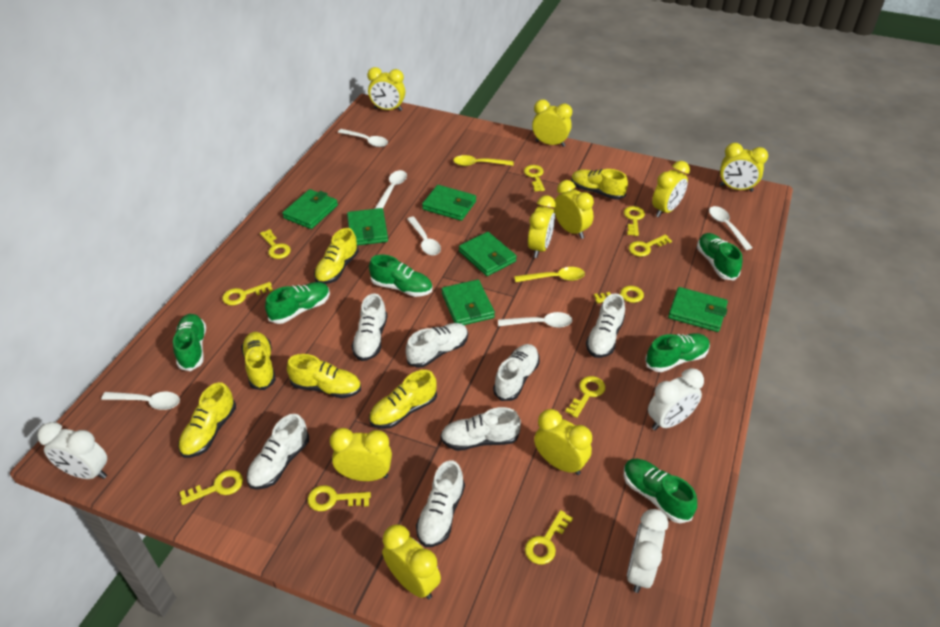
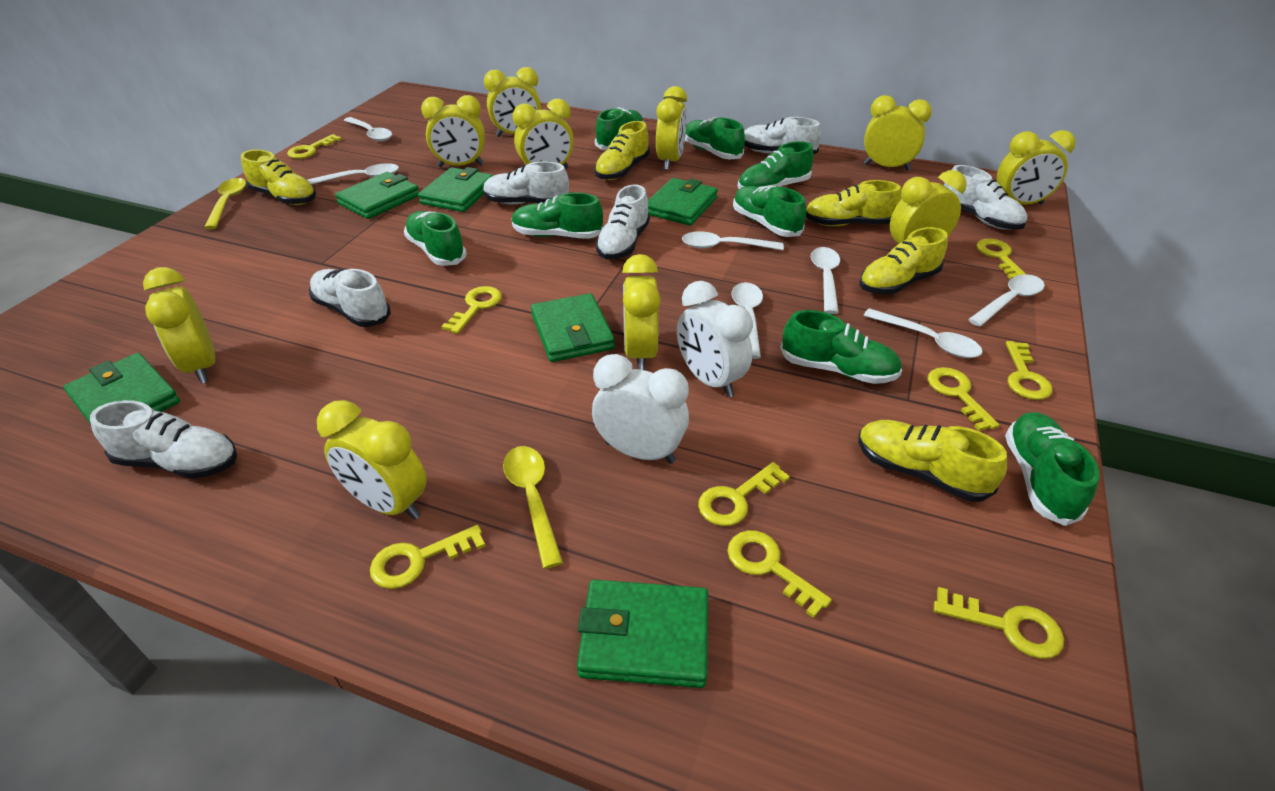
green shoe: [173,314,206,371] [265,282,330,324] [369,255,432,297] [624,459,697,523] [645,333,710,372] [697,233,742,280] = 6 -> [404,211,467,266] [512,192,603,239] [595,107,644,150] [685,117,745,160] [733,186,806,237] [738,141,814,189] [780,310,902,384] [1005,412,1099,526] = 8
white clock: [37,422,107,479] [627,509,668,593] [648,368,704,430] = 3 -> [592,354,689,464] [677,281,753,397] = 2
white shoe: [247,414,309,490] [351,293,387,361] [406,323,468,368] [416,460,465,547] [440,407,521,451] [493,344,540,401] [586,293,625,358] = 7 -> [90,400,237,479] [309,268,391,327] [483,161,569,204] [596,184,650,259] [744,117,821,155] [944,165,1027,230] = 6
white spoon: [101,392,180,410] [338,129,388,147] [375,170,407,209] [407,217,441,256] [498,312,573,328] [709,206,753,250] = 6 -> [307,163,399,185] [344,117,392,141] [682,231,784,250] [731,282,763,359] [811,247,840,314] [863,308,983,358] [968,274,1045,327] = 7
yellow clock: [330,428,392,481] [367,67,405,111] [382,524,441,599] [528,195,556,258] [532,100,572,147] [534,409,592,475] [554,180,594,239] [652,161,690,217] [720,143,768,192] = 9 -> [143,267,215,384] [317,400,427,520] [421,95,485,167] [484,67,541,137] [513,99,574,169] [622,254,660,370] [656,86,687,170] [864,95,932,171] [890,170,967,244] [997,130,1076,205] = 10
yellow key: [180,470,243,505] [222,282,273,305] [260,229,291,259] [308,485,371,511] [524,165,545,191] [525,510,573,564] [565,376,605,418] [594,286,644,304] [624,206,645,236] [629,234,672,257] = 10 -> [287,134,342,159] [370,525,485,589] [441,286,502,334] [698,462,790,526] [727,530,832,618] [928,367,999,431] [934,587,1064,659] [976,239,1025,279] [1006,341,1053,400] = 9
yellow shoe: [178,382,236,458] [241,332,276,390] [287,354,361,398] [314,228,359,284] [369,370,437,429] [571,169,628,200] = 6 -> [241,150,316,205] [595,121,650,180] [806,180,901,226] [858,420,1007,502] [859,227,948,294] = 5

